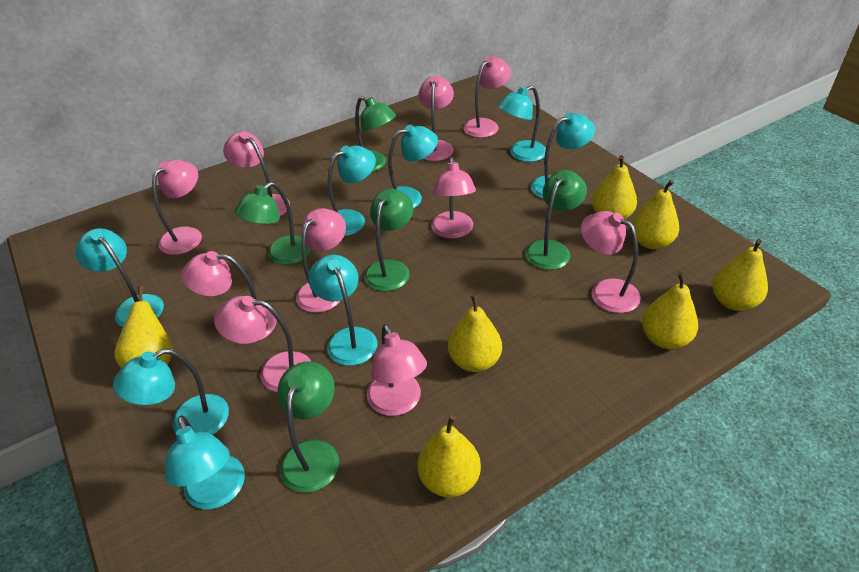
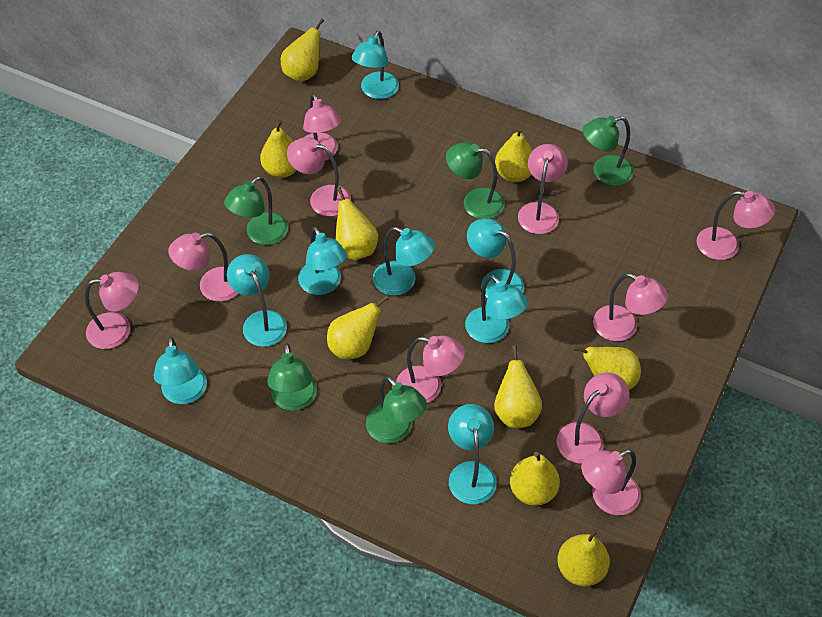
yellow pear: [114,286,173,368] [418,415,481,497] [448,294,502,372] [592,155,637,220] [632,180,679,249] [642,272,698,349] [713,239,768,311] = 7 -> [260,120,297,178] [281,18,324,82] [327,295,389,360] [335,187,378,260] [494,345,542,428] [495,128,533,182] [510,452,560,506] [557,529,610,586] [573,346,641,390] = 9

